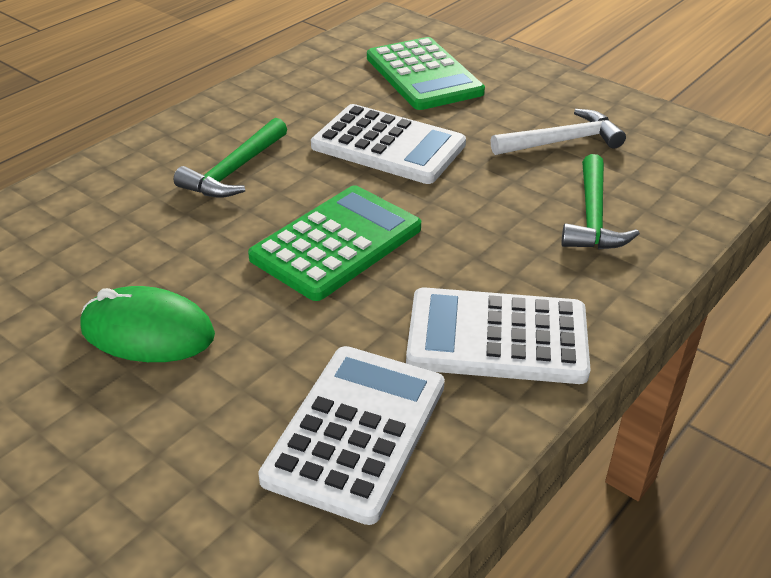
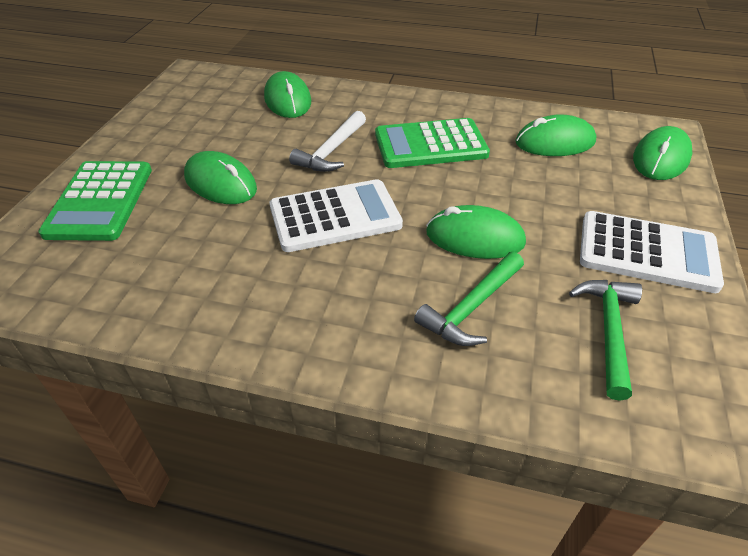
green mouse: [80,286,215,362] = 1 -> [184,151,257,204] [264,71,311,118] [426,205,526,259] [516,114,596,156] [633,126,692,180] = 5
white calculator: [258,346,445,525] [311,104,466,184] [406,287,591,384] = 3 -> [270,179,403,252] [580,211,724,293] = 2

